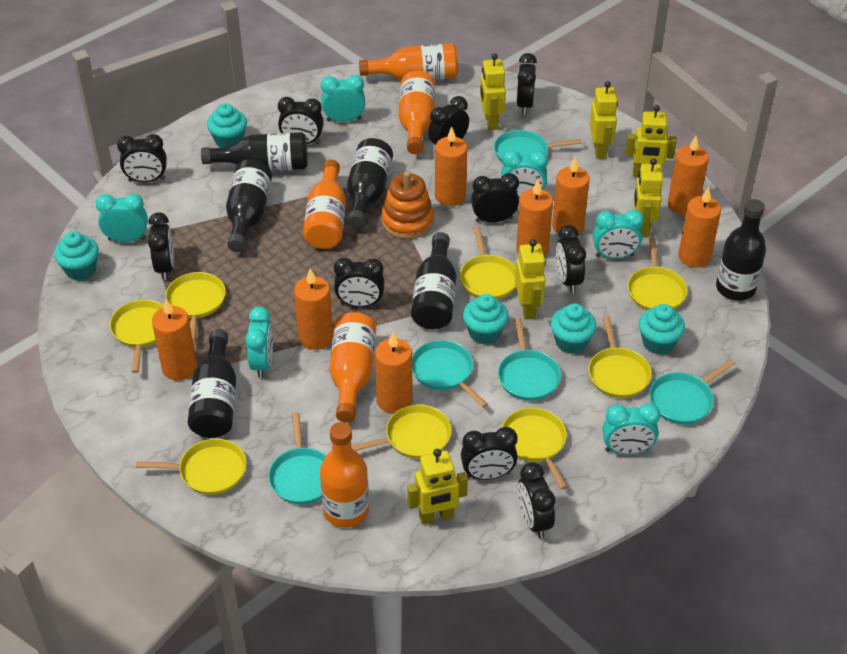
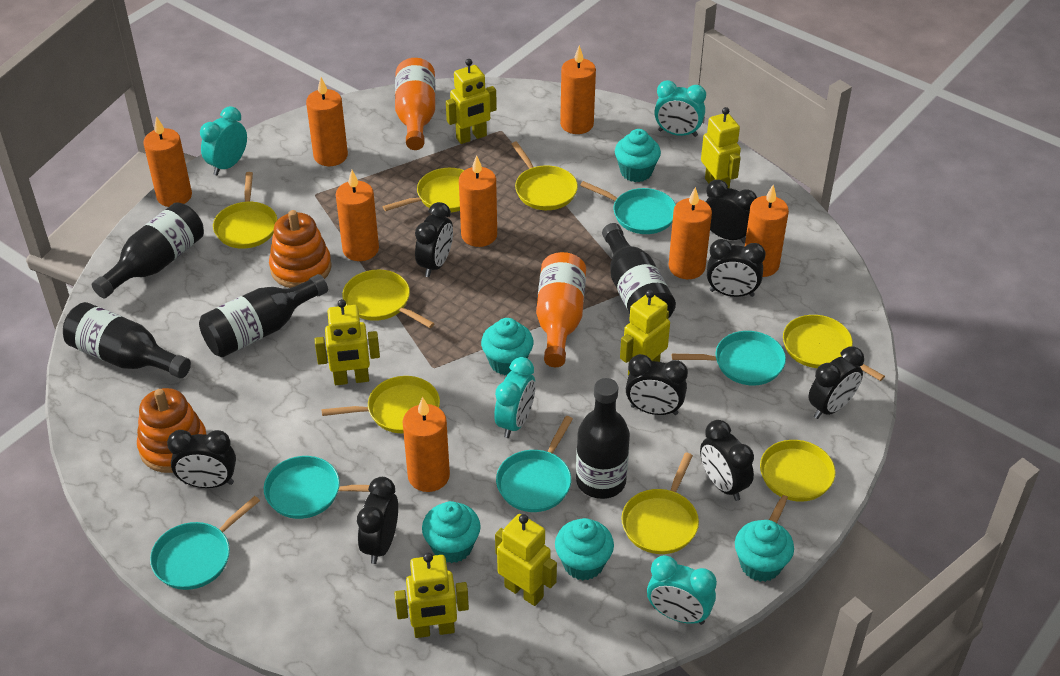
black bottle: [188,329,236,438] [201,132,308,171] [226,159,272,252] [347,138,393,228] [411,232,456,329] [716,199,766,301] = 6 -> [63,302,191,378] [92,202,204,299] [199,274,328,357] [576,378,630,499] [602,223,676,317] = 5
black clock: [117,134,167,182] [148,212,174,280] [278,97,324,144] [334,258,385,307] [428,96,469,145] [461,427,518,480] [471,173,519,223] [516,53,537,115] [518,462,555,539] [556,225,586,293] = 10 -> [167,430,236,488] [357,477,398,564] [415,202,453,277] [626,354,688,415] [700,420,754,501] [706,180,757,243] [707,239,766,297] [808,346,864,419] = 8
orange bottle: [303,160,346,249] [320,422,369,528] [329,312,376,423] [359,43,458,80] [399,71,435,154] = 5 -> [395,58,436,150] [536,252,586,367] = 2
orange stacking toy: [381,171,434,239] = 1 -> [137,388,207,473] [269,210,332,288] = 2
turquoise clock: [96,194,148,242] [245,307,273,378] [321,75,365,122] [501,150,548,198] [593,210,644,259] [602,403,661,454] = 6 -> [200,106,247,175] [494,357,536,438] [647,555,717,625] [654,80,706,137] = 4

